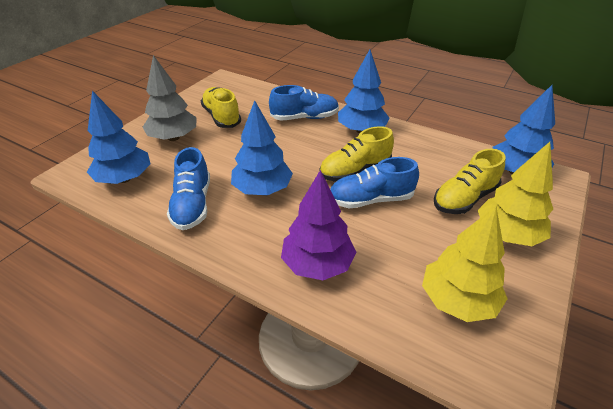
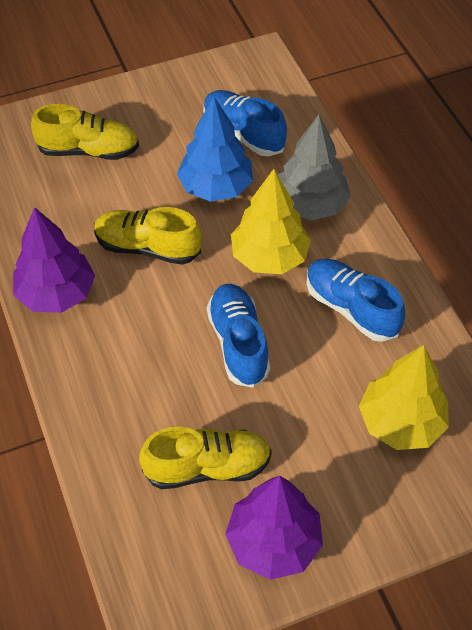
blue tree: [87,91,150,184] [231,100,293,195] [338,50,389,133] [492,85,555,174] = 4 -> [177,96,253,202] = 1
purple tree: [281,170,356,280] = 1 -> [13,207,95,313] [225,476,323,580] = 2

